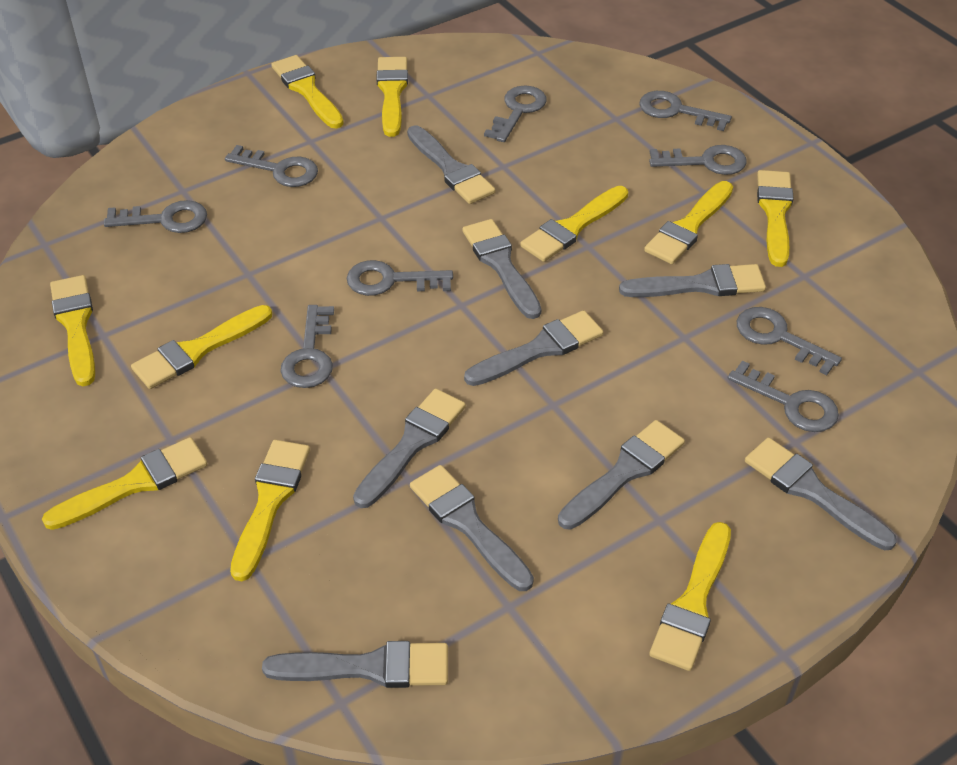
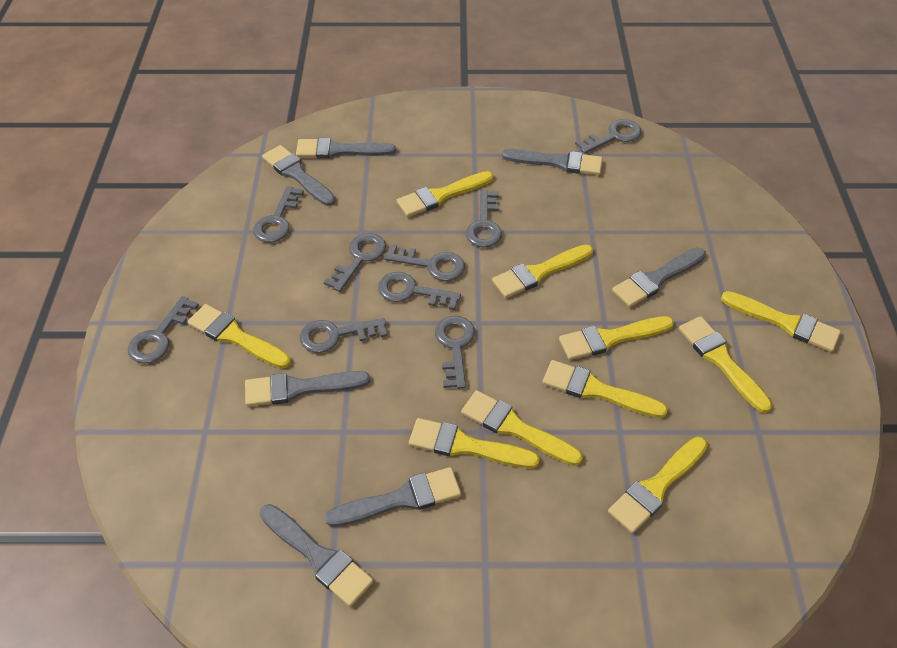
grey brush: [262,641,448,688] [353,389,466,508] [407,125,495,204] [410,465,534,591] [462,219,541,319] [464,310,603,386] [558,420,685,530] [619,264,766,297] [745,437,897,550] = 9 -> [245,371,370,406] [260,504,374,607] [262,145,336,206] [296,138,396,159] [325,467,461,527] [502,149,603,175] [612,248,706,307] = 7

